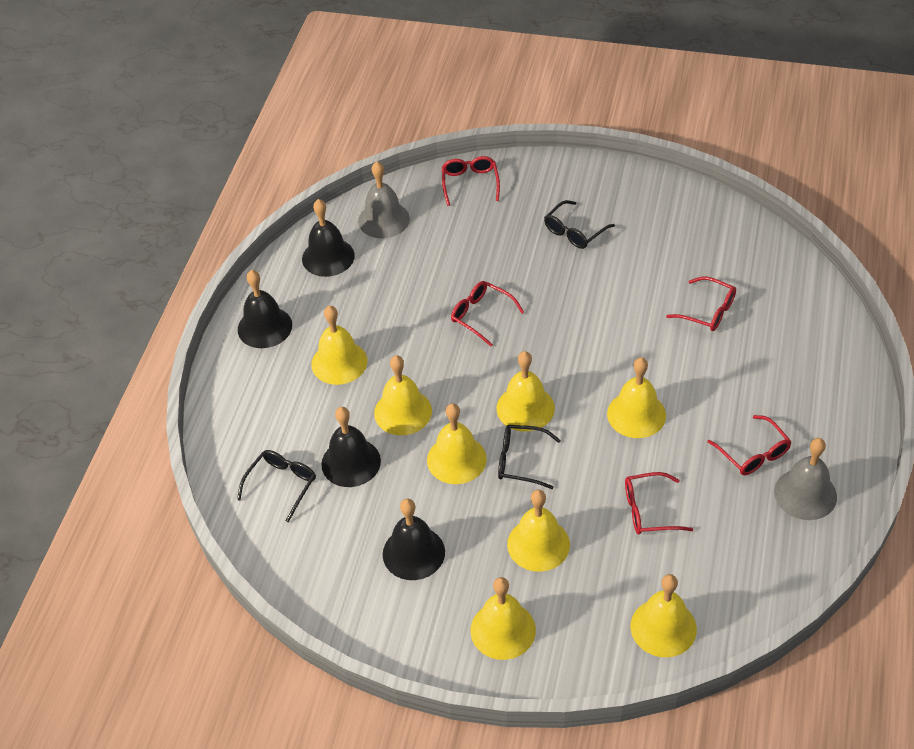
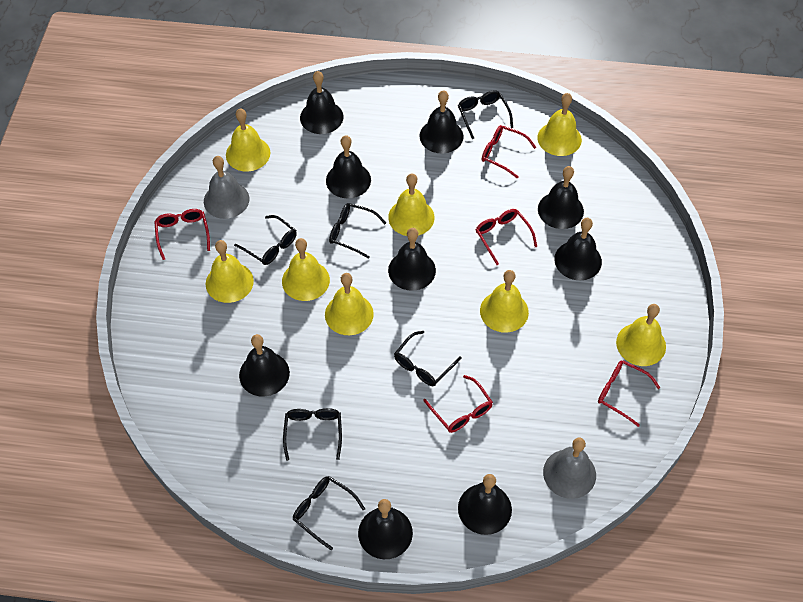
black bell: [238,270,292,348] [302,199,355,277] [321,407,381,487] [383,499,445,580] = 4 -> [239,334,290,397] [300,71,344,134] [326,135,371,198] [358,499,413,559] [388,228,436,291] [419,90,463,154] [458,474,512,535] [538,166,584,229] [554,218,602,280] = 9
black glasses: [237,450,316,522] [498,425,561,489] [544,200,615,249] = 3 -> [234,215,297,265] [283,408,342,461] [293,476,365,550] [329,203,386,259] [394,331,462,386] [458,90,513,139] = 6

